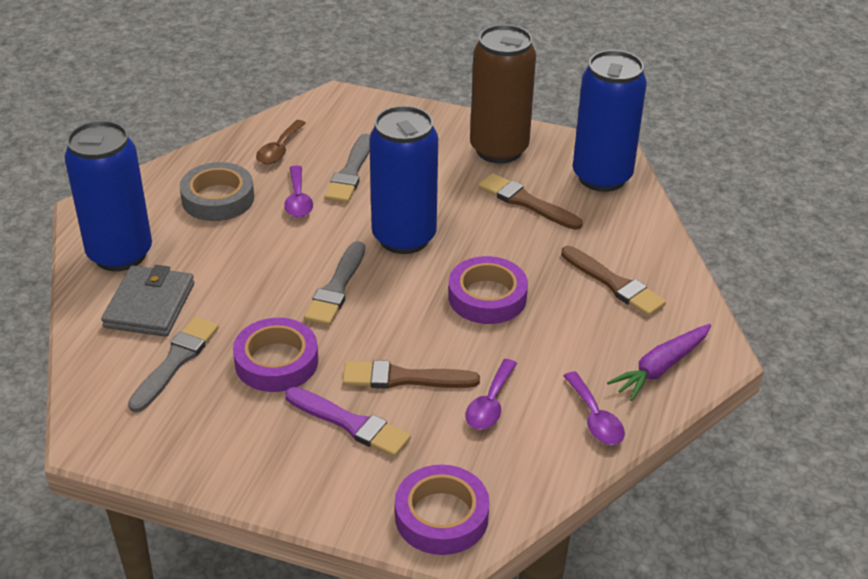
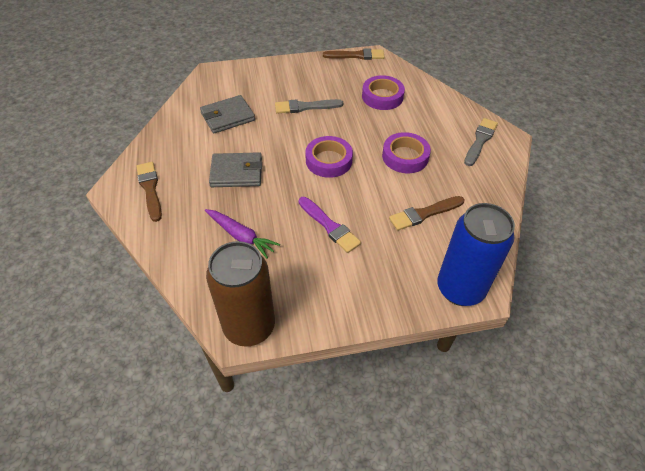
blue can: [64,121,152,271] [369,106,438,254] [573,50,647,192] = 3 -> [437,203,515,306] = 1
brown spoon: [256,120,306,165] = 1 -> none = 0
grey brush: [128,317,219,413] [304,241,365,326] [324,134,370,203] = 3 -> [275,99,343,114] [464,118,498,166] = 2
grey tape: [179,162,254,221] = 1 -> none = 0
grey wallet: [101,265,194,337] = 1 -> [200,95,255,133] [209,152,262,187] = 2
purple spoon: [284,165,313,218] [465,359,517,430] [564,372,625,445] = 3 -> none = 0

